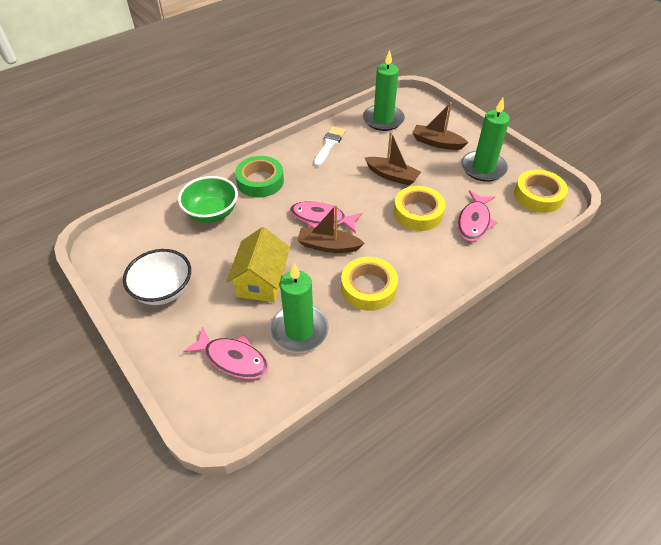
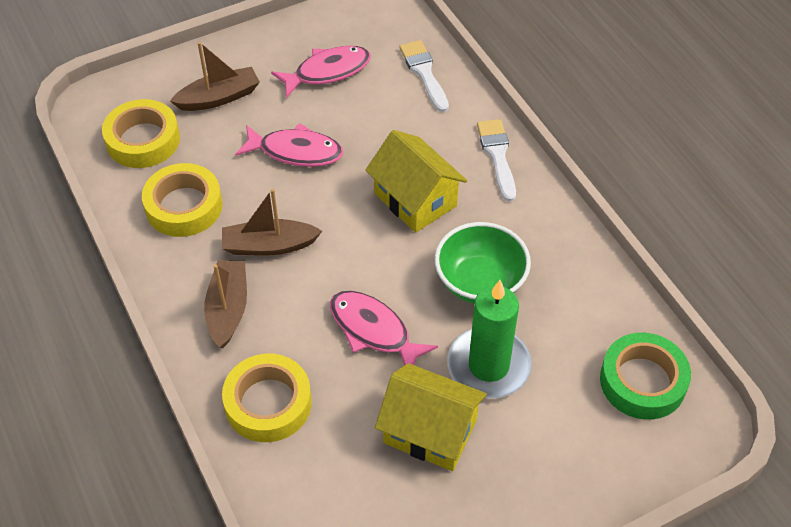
green candle: [270,263,329,353] [363,50,405,131] [461,98,510,182] = 3 -> [447,280,532,398] = 1
white bowl: [123,249,191,305] = 1 -> none = 0
white brush: [314,126,345,167] = 1 -> [399,40,449,112] [477,119,516,202] = 2
yellow house: [226,227,290,302] = 1 -> [366,130,467,233] [375,363,487,471] = 2

